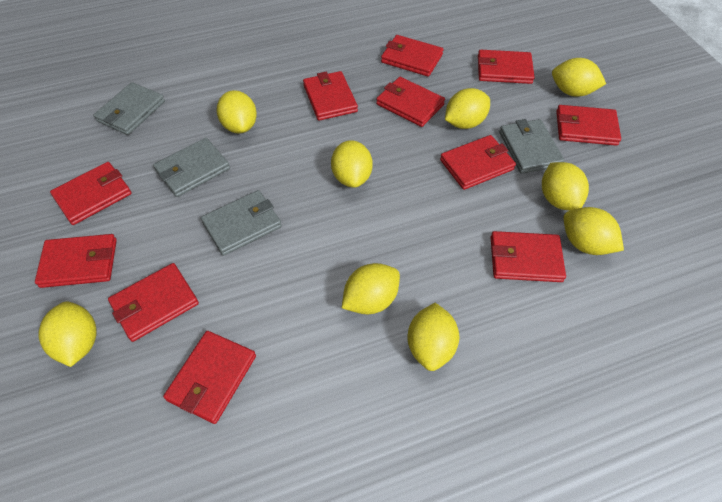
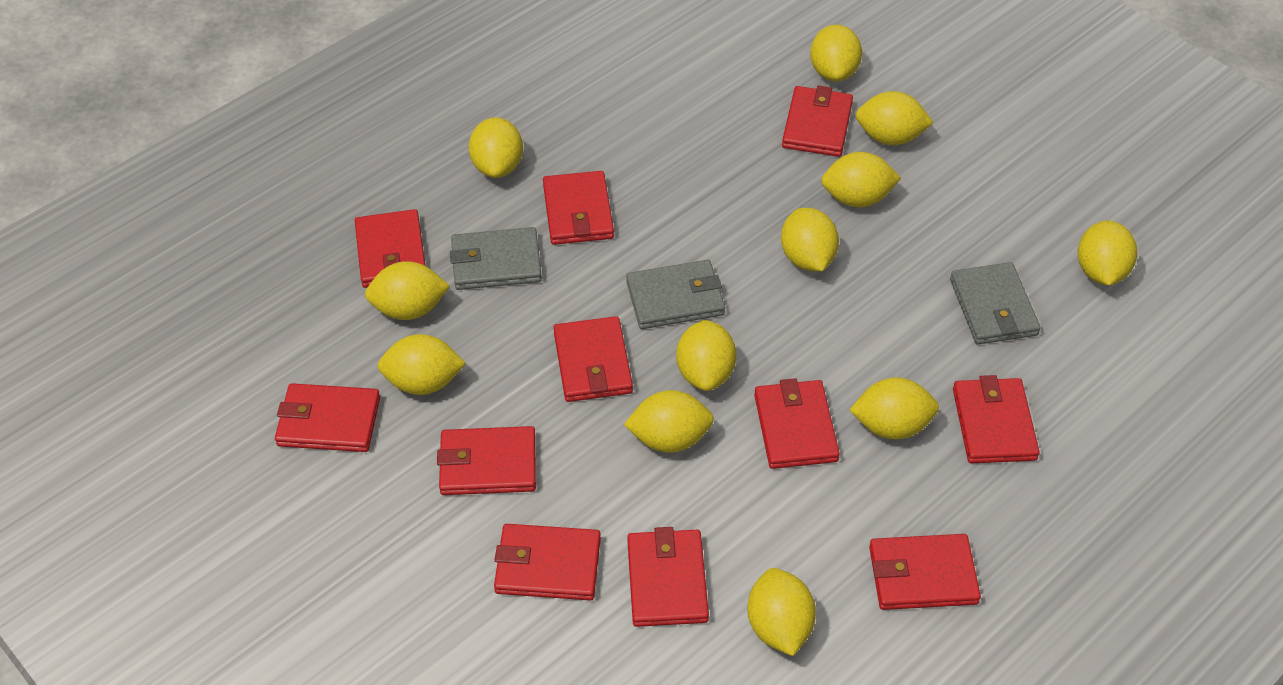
grey wallet: [94,82,165,135] [153,138,230,197] [201,190,282,256] [499,119,565,174] = 4 -> [450,227,542,290] [626,260,725,329] [950,262,1041,344] = 3
yellow lemon: [38,301,97,367] [217,90,257,134] [331,140,373,188] [342,263,400,314] [407,303,459,371] [445,88,490,129] [542,162,589,211] [552,58,606,97] [564,207,624,255] = 9 -> [365,261,450,320] [378,334,466,395] [469,117,523,178] [624,390,714,452] [676,320,737,391] [747,568,816,656] [781,208,839,271] [810,25,862,82] [821,152,901,207] [850,377,939,439] [856,91,933,145] [1078,221,1137,286] = 12

